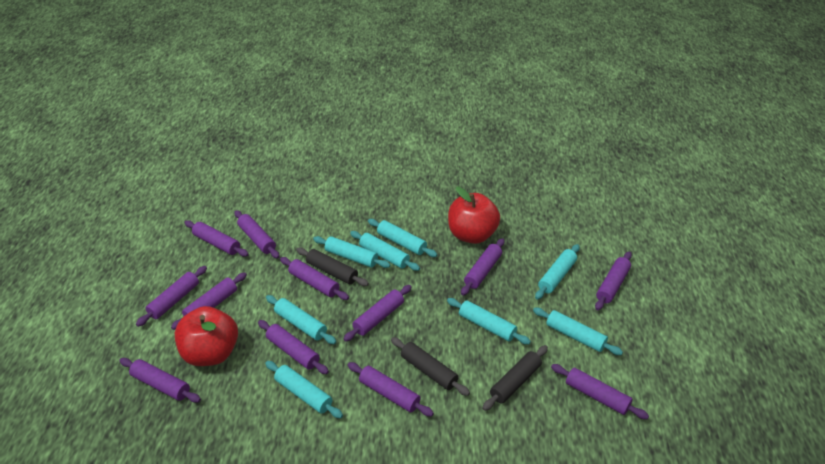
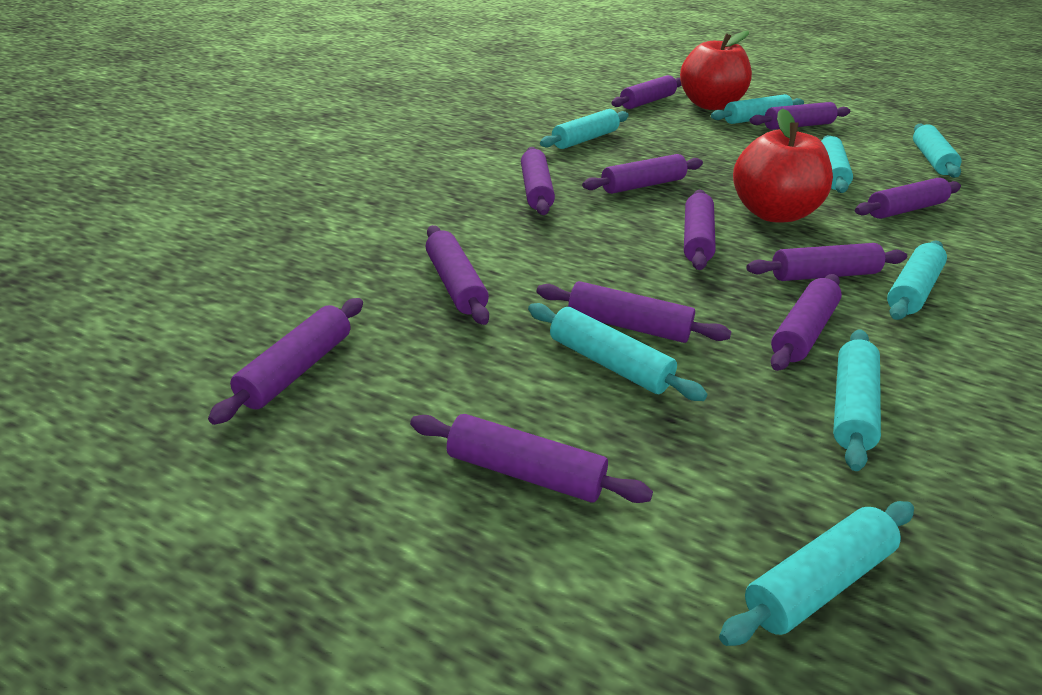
black rolling pin: [296,248,369,286] [391,337,470,396] [482,345,548,411] = 3 -> none = 0

